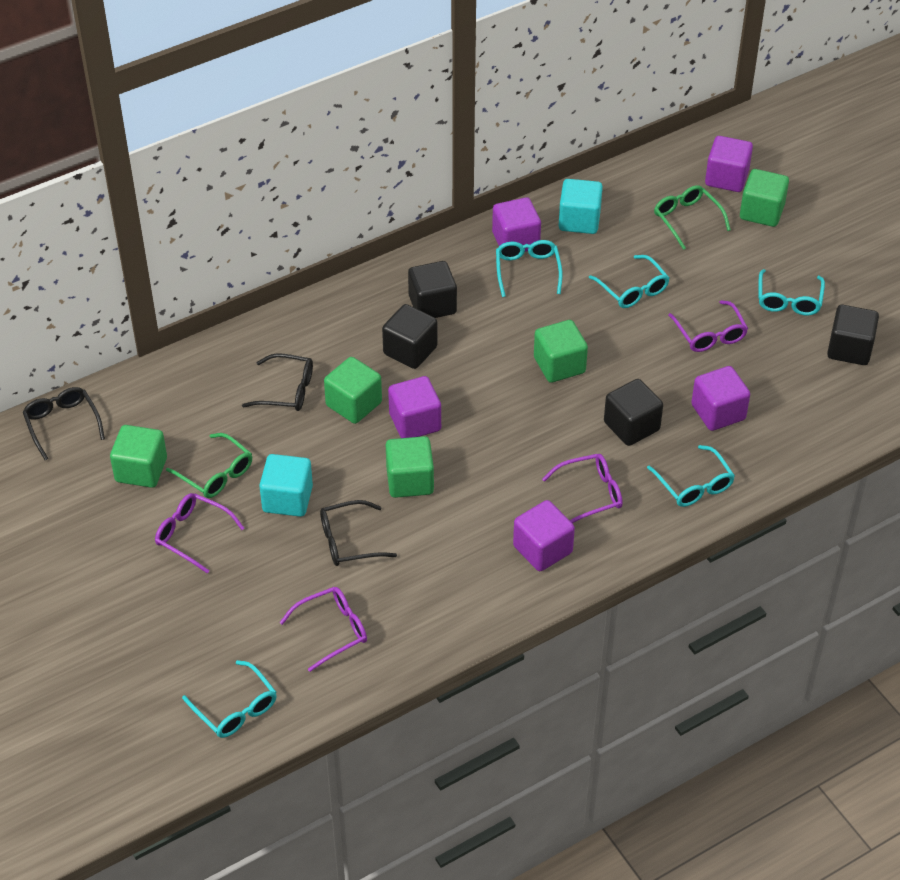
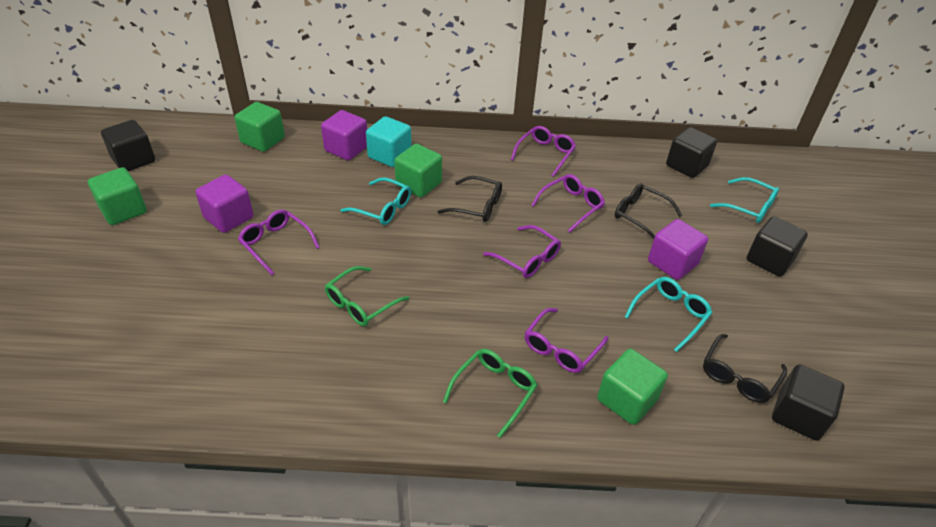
green cube: [110,425,167,488] [324,357,382,424] [386,436,434,498] [534,320,588,383] [740,169,789,227] = 5 -> [88,167,147,225] [235,102,285,152] [395,144,442,197] [597,349,668,425] = 4
purple cube: [388,376,441,438] [492,197,541,252] [513,500,575,571] [691,366,750,431] [705,136,753,192] = 5 -> [195,175,253,233] [321,110,367,161] [648,219,708,280] = 3
purple glasses: [155,493,244,574] [279,587,367,672] [542,454,623,523] [668,300,748,352] = 4 -> [238,209,320,275] [483,225,561,278] [511,126,576,177] [525,308,608,373] [531,174,605,232] = 5
turquoise cube: [259,454,313,517] [559,179,603,234] = 2 -> [366,116,412,167] = 1
turquoise glasses: [182,660,277,738] [496,240,563,297] [589,255,669,308] [647,445,735,507] [759,269,825,315] = 5 -> [341,178,411,225] [625,277,712,352] [710,177,779,223] = 3

